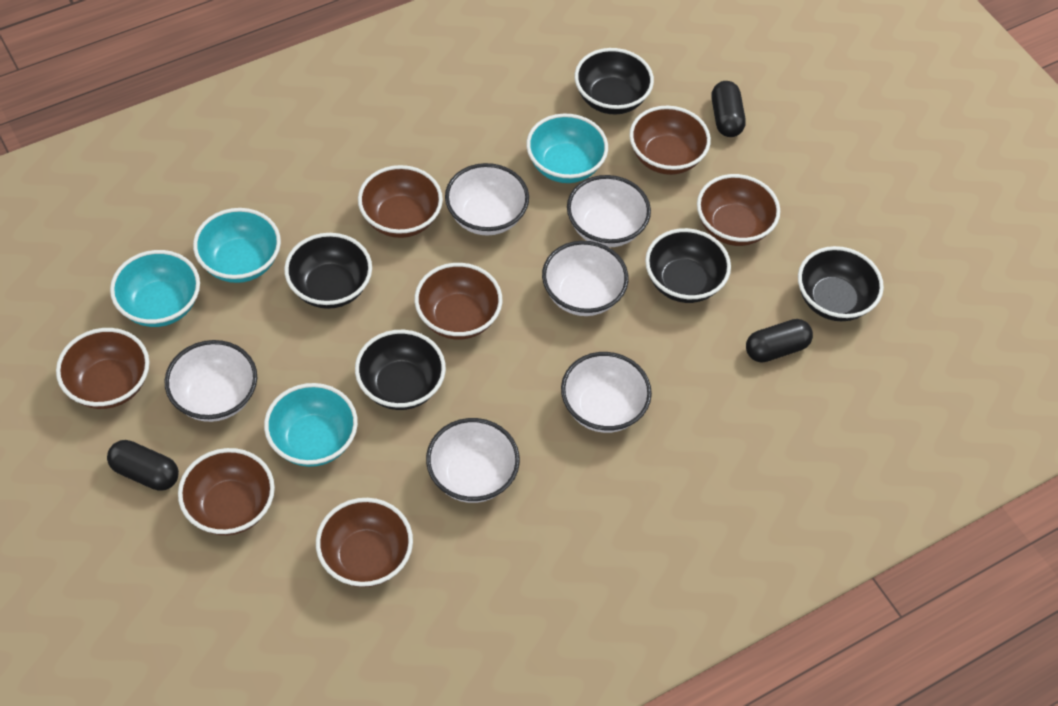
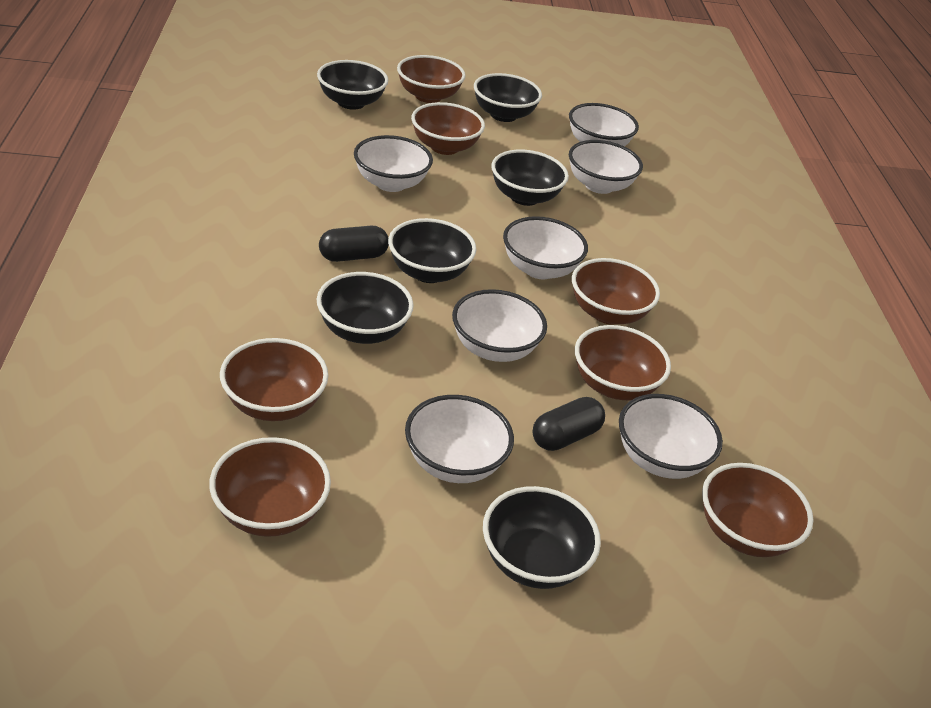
black bowl: [284,233,372,309] [355,330,446,410] [575,48,654,114] [645,228,731,303] [798,246,884,321] = 5 -> [317,60,388,110] [317,272,414,344] [388,218,476,283] [474,73,542,122] [483,486,601,589] [491,150,569,206] = 6
black capsule: [107,440,179,491] [712,81,746,137] [746,319,813,363] = 3 -> [319,226,389,262] [533,397,605,451] = 2
turquoise bowl: [110,250,200,327] [193,208,281,283] [264,383,358,467] [526,113,608,183] = 4 -> none = 0
white bowl: [165,340,257,422] [426,418,520,503] [445,163,529,236] [542,241,629,316] [561,352,652,433] [567,175,651,247] = 6 -> [354,135,433,192] [405,395,514,483] [452,289,547,362] [503,216,588,279] [569,103,639,146] [569,140,643,194] [619,394,723,479] = 7

